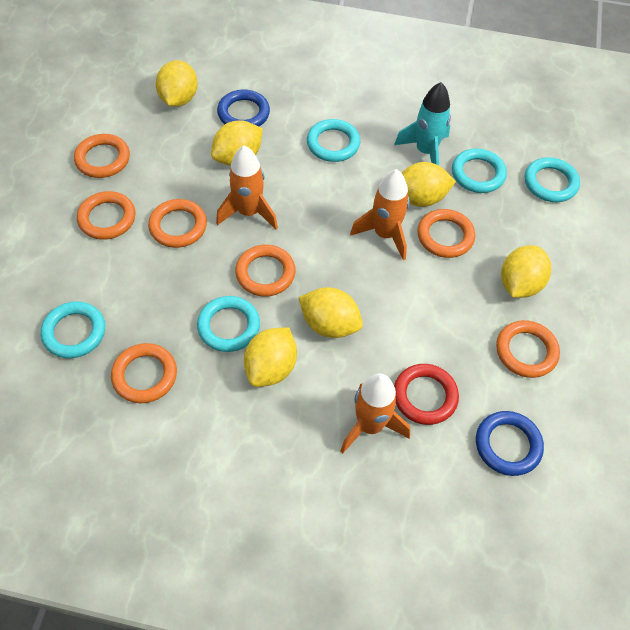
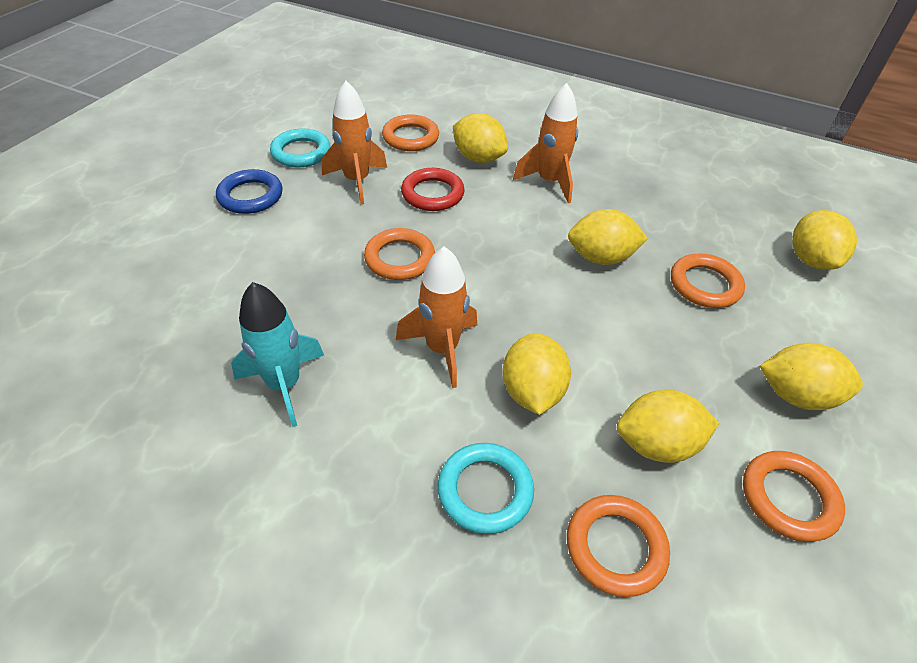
blue ring: [217,90,270,126] [476,411,544,476] = 2 -> [216,169,283,214] = 1
orange ring: [74,134,130,178] [77,191,136,240] [111,343,177,403] [148,199,207,248] [235,245,296,297] [417,209,475,258] [496,320,560,378] = 7 -> [364,228,435,280] [382,115,439,151] [567,495,670,597] [671,253,745,308] [743,451,845,542] = 5
turquoise ring: [41,301,105,358] [197,296,260,352] [307,119,360,162] [452,149,507,193] [525,157,580,202] = 5 -> [270,128,331,167] [438,443,534,534] = 2

